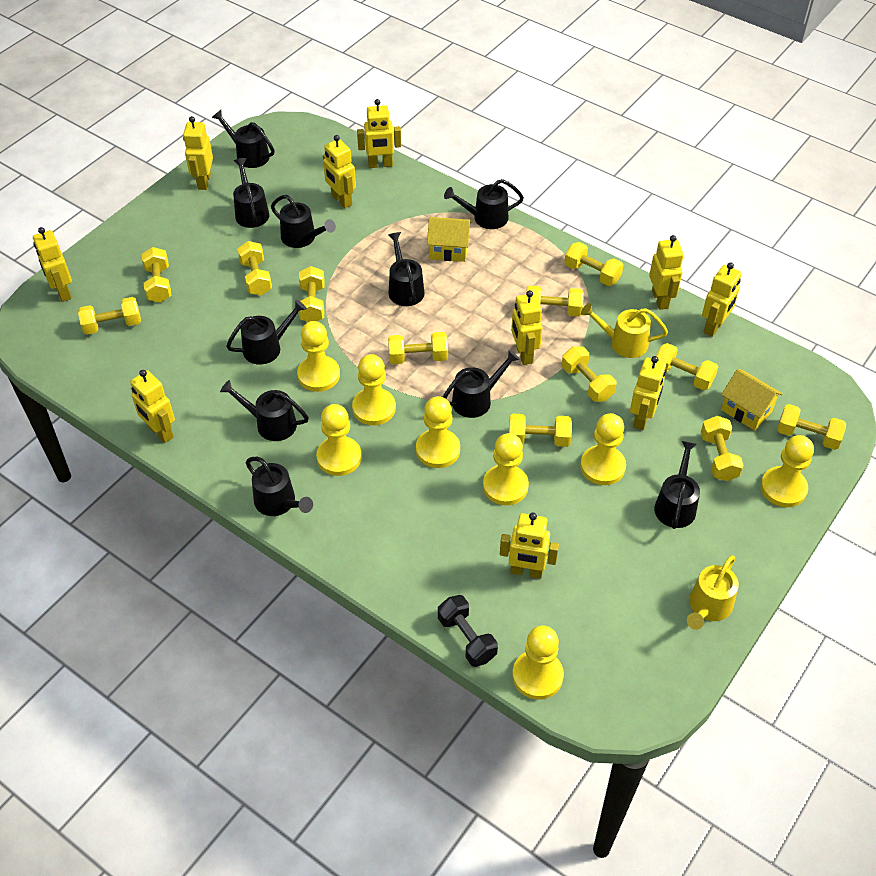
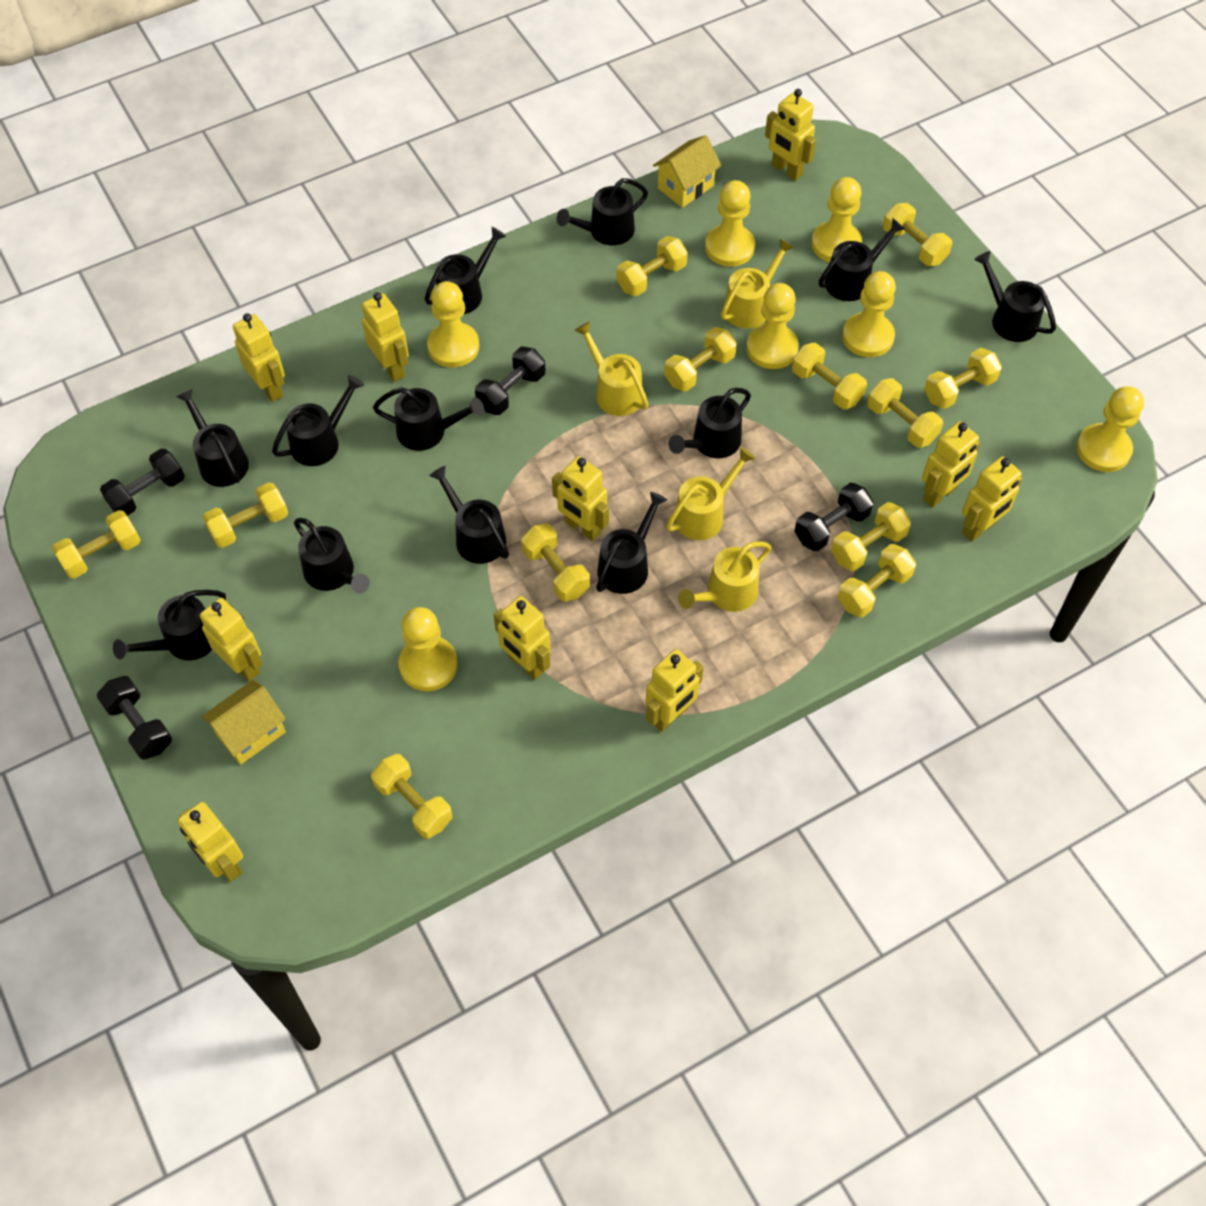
black dumbbell: [438,595,498,667] = 1 -> [97,676,172,760] [100,449,185,516] [475,347,546,415] [794,483,874,551] = 4
black watering can: [212,110,275,168] [220,380,309,441] [226,300,307,365] [233,158,269,228] [246,457,313,516] [271,195,336,248] [388,232,424,306] [443,350,520,418] [444,179,524,229] [654,441,700,529] = 10 -> [113,590,226,660] [176,389,249,487] [272,375,364,466] [294,518,370,593] [373,387,484,451] [424,227,506,314] [429,466,509,564] [556,178,648,245] [596,492,667,594] [668,388,751,458] [819,218,905,301] [974,251,1056,342] = 12
yellow pawn: [297,321,340,392] [316,404,362,476] [352,354,396,425] [416,396,460,468] [483,433,529,505] [512,626,564,699] [580,413,626,485] [761,435,814,507] = 8 -> [398,607,458,691] [427,281,479,367] [705,180,755,267] [746,283,799,369] [811,177,862,262] [842,271,896,357] [1076,386,1144,472] = 7
yellow watering can: [581,303,668,358] [687,555,739,630] = 2 -> [574,322,648,416] [666,447,756,540] [678,541,771,612] [721,239,795,329] = 4

